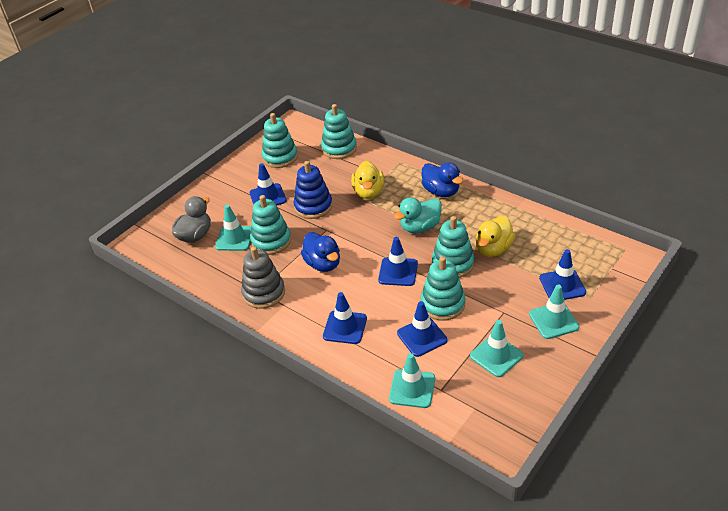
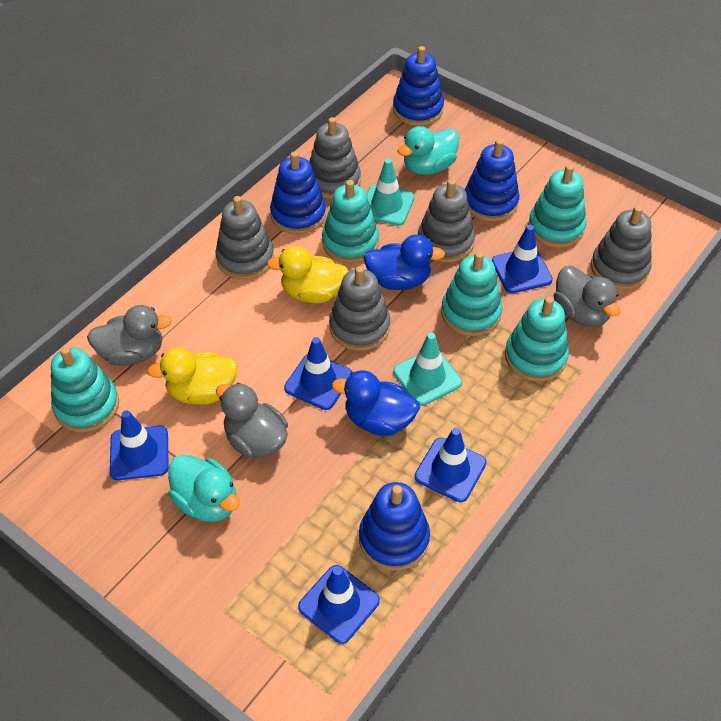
blue stacking toy: [293,161,333,219] = 1 -> [270,152,326,234] [359,482,430,571] [393,46,444,126] [465,139,520,222] = 4
grey duck: [172,196,211,243] = 1 -> [87,305,172,366] [216,383,288,458] [554,266,621,327] = 3
grey stacking toy: [241,246,285,309] = 1 -> [215,196,274,280] [309,117,361,199] [329,266,390,351] [418,179,475,263] [591,206,652,290] = 5
turquoise duck: [394,197,442,233] = 1 -> [168,454,240,522] [398,126,459,175] = 2
turquoise traffic cone: [215,205,251,251] [389,353,435,408] [470,320,523,377] [529,285,579,339] = 4 -> [367,159,415,226] [393,333,462,406] = 2

